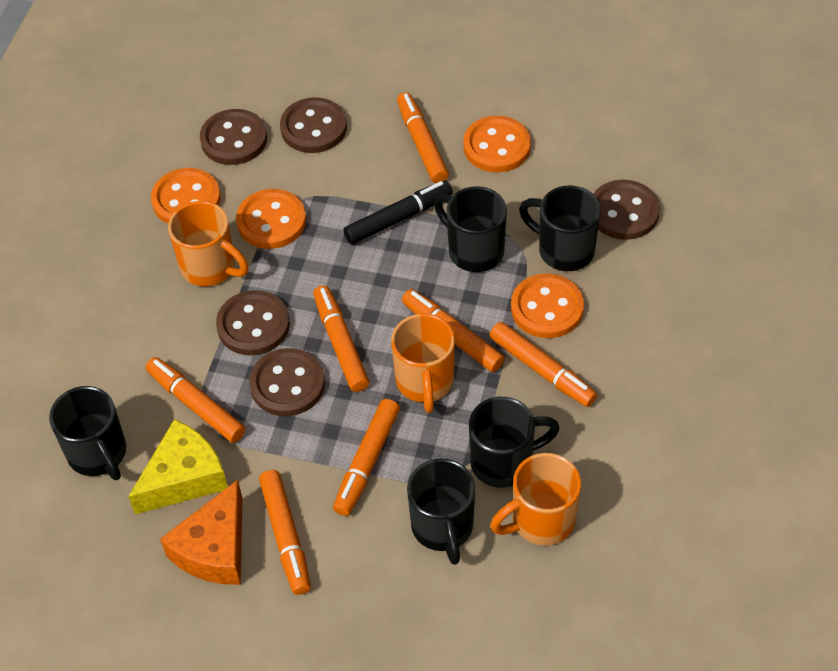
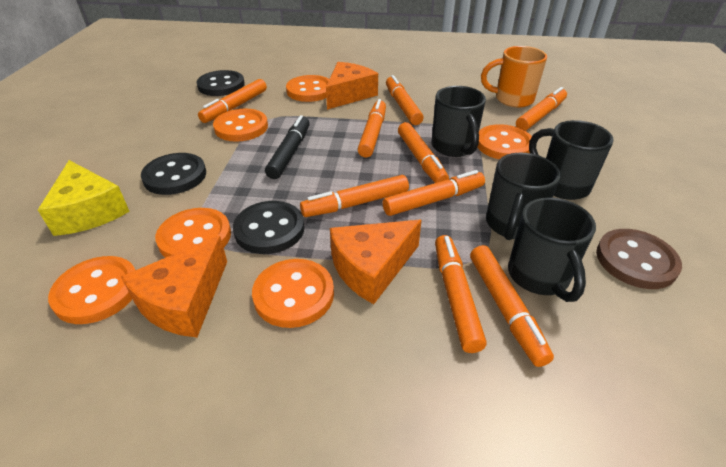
black button: none = 0 -> [141,153,206,195] [196,70,245,96] [233,201,305,254] = 3
black mug: [49,386,126,480] [407,458,475,565] [434,186,507,272] [469,397,560,488] [519,186,601,271] = 5 -> [432,86,486,157] [486,153,560,240] [508,197,596,302] [529,120,614,200] = 4
brown button: [200,109,267,165] [216,290,290,356] [249,348,325,416] [280,97,347,153] [593,180,660,240] = 5 -> [596,229,682,289] = 1
orange button: [151,168,221,224] [236,189,306,249] [463,116,531,172] [511,273,584,338] = 4 -> [48,256,135,324] [155,208,231,258] [213,109,268,142] [252,259,334,328] [286,75,329,102] [477,124,532,159] = 6
orange cheese: [160,480,242,585] = 1 -> [121,235,227,338] [326,62,378,110] [330,220,422,304] = 3
orange marker: [146,357,245,443] [259,470,311,595] [313,285,370,392] [333,399,400,516] [397,92,449,183] [402,289,505,372] [489,322,597,407] = 7 -> [198,79,267,123] [300,175,409,217] [357,99,386,157] [383,170,485,216] [386,75,424,125] [398,122,449,183] [435,235,486,353] [470,245,554,367] [516,87,567,131] = 9
orange mug: [168,201,249,286] [391,314,455,413] [490,453,581,545] = 3 -> [481,46,547,108] = 1

